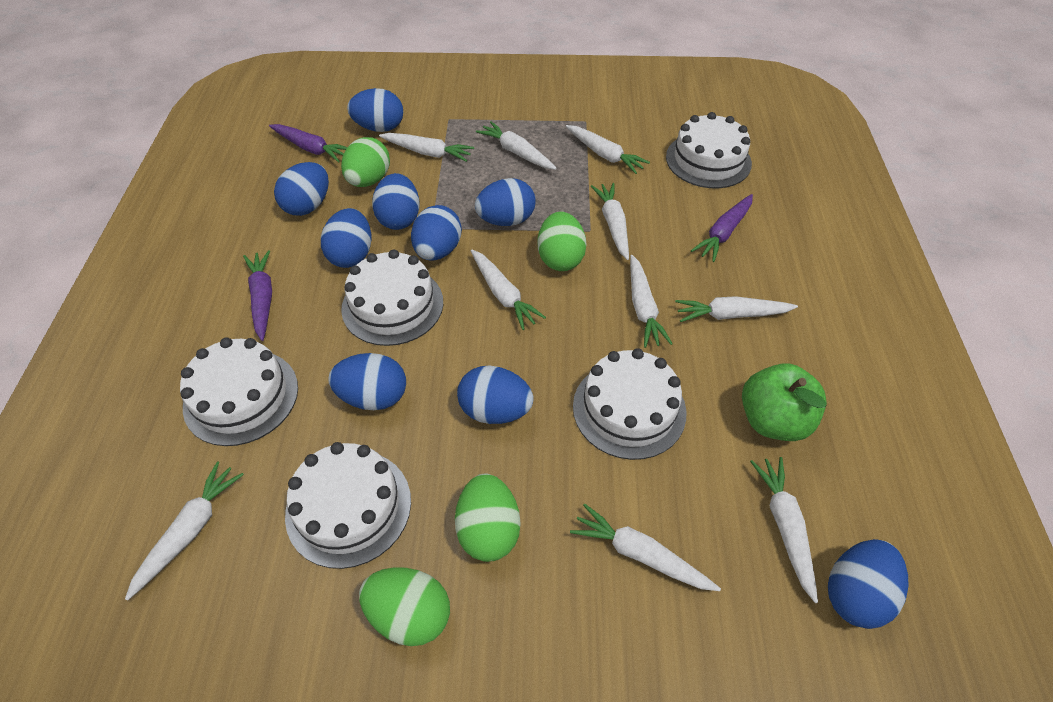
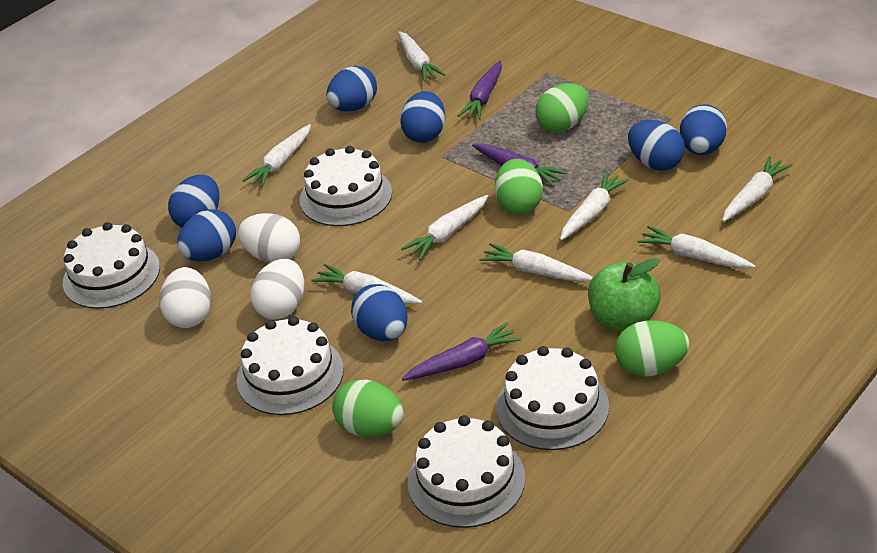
blue egg: [274,162,329,216] [321,208,371,268] [328,353,406,410] [347,88,403,132] [372,173,420,230] [411,205,462,261] [457,366,534,424] [475,178,536,226] [828,539,909,629] = 9 -> [168,175,219,227] [177,210,236,261] [327,66,377,112] [351,284,408,341] [400,91,445,143] [628,120,685,171] [680,104,727,155] = 7
white carrot: [125,461,244,601] [379,133,474,162] [471,249,546,330] [476,121,557,170] [566,125,650,174] [570,504,721,591] [591,183,629,260] [630,255,673,348] [675,296,798,322] [750,457,818,603] = 10 -> [242,124,311,187] [311,264,422,304] [398,31,445,82] [401,195,488,260] [479,243,593,282] [560,172,629,240] [637,226,756,269] [722,156,793,222] = 8
white egg: none = 0 -> [159,267,211,328] [238,213,300,263] [250,259,304,320] = 3

